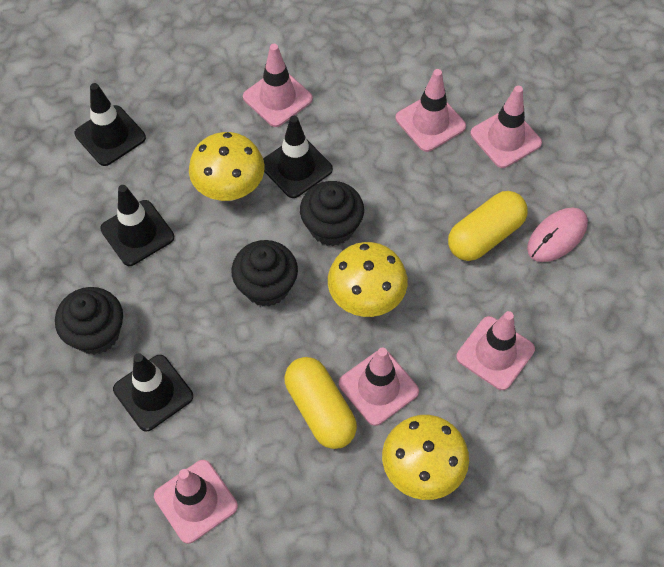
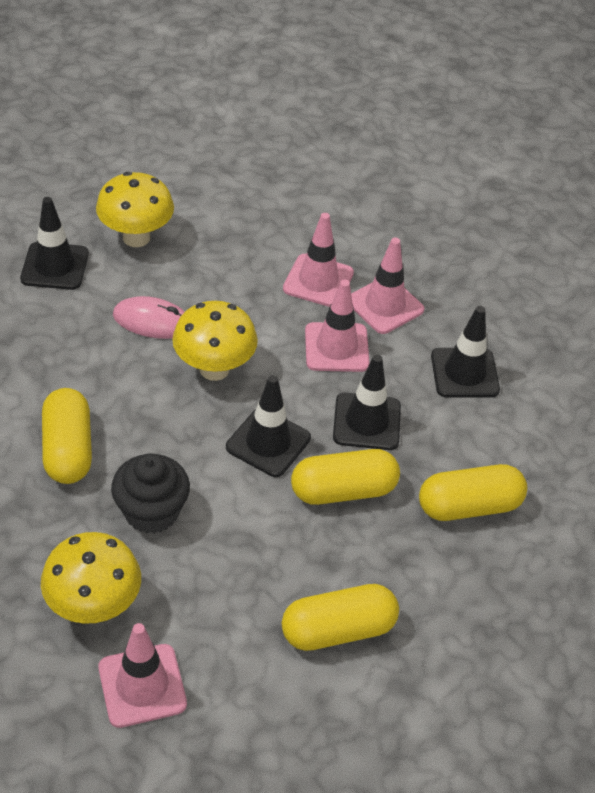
black cupcake: [55,287,123,355] [231,240,298,307] [300,181,364,246] = 3 -> [111,453,190,534] = 1
pink traffic cone: [154,460,238,544] [243,44,313,127] [339,347,419,426] [396,69,466,152] [456,311,535,390] [470,86,542,168] = 6 -> [98,623,187,728] [283,213,354,307] [305,280,370,372] [351,237,424,334] = 4
yellow capsule: [285,357,357,449] [448,191,528,261] = 2 -> [42,388,92,484] [282,584,399,651] [291,449,400,505] [419,464,527,521] = 4

